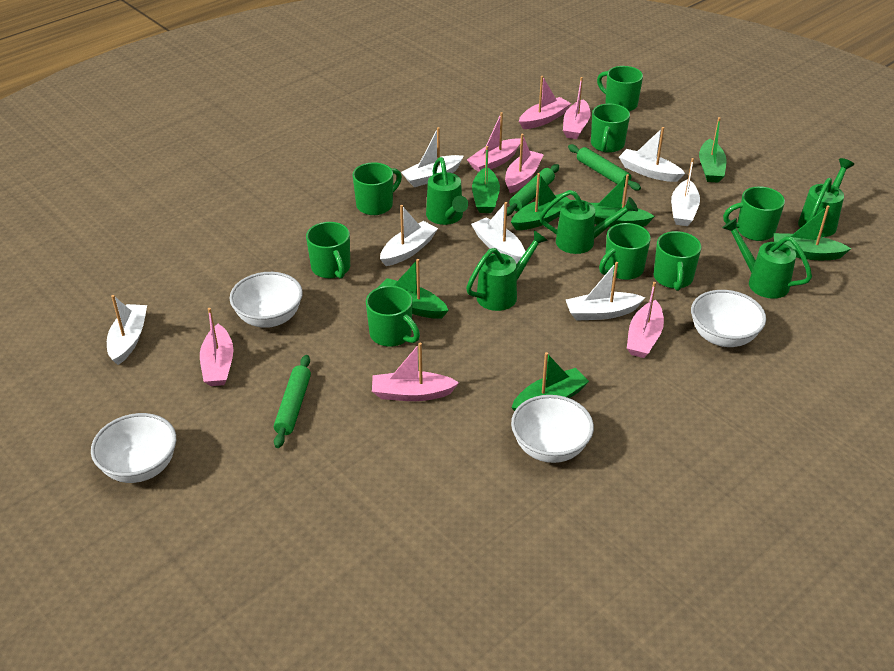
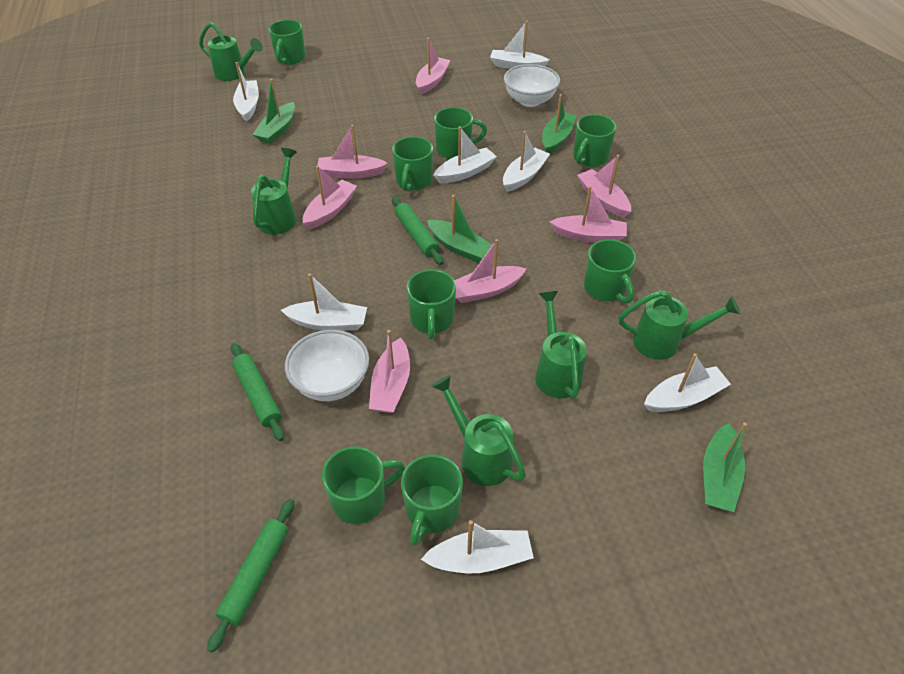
green boat: [378,259,449,319] [472,146,500,213] [511,173,570,230] [511,352,589,411] [591,174,655,227] [699,117,727,183] [774,205,851,260] = 7 -> [252,79,295,144] [427,195,492,263] [542,94,576,154] [703,422,747,512] = 4
white bowl: [91,413,176,483] [229,272,303,328] [511,395,594,463] [691,290,766,347] = 4 -> [285,330,369,401] [504,64,560,107] = 2

